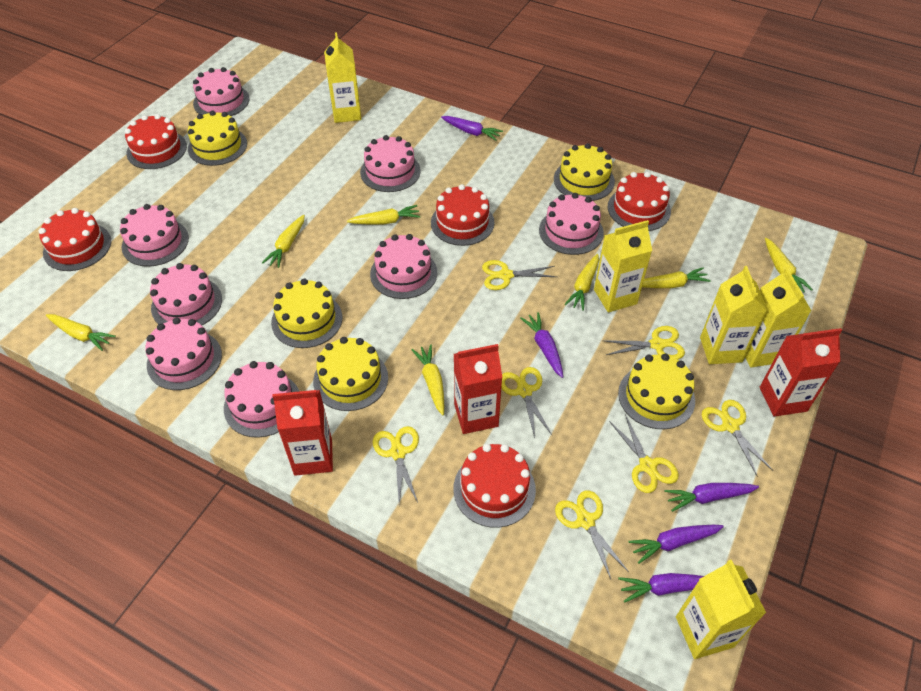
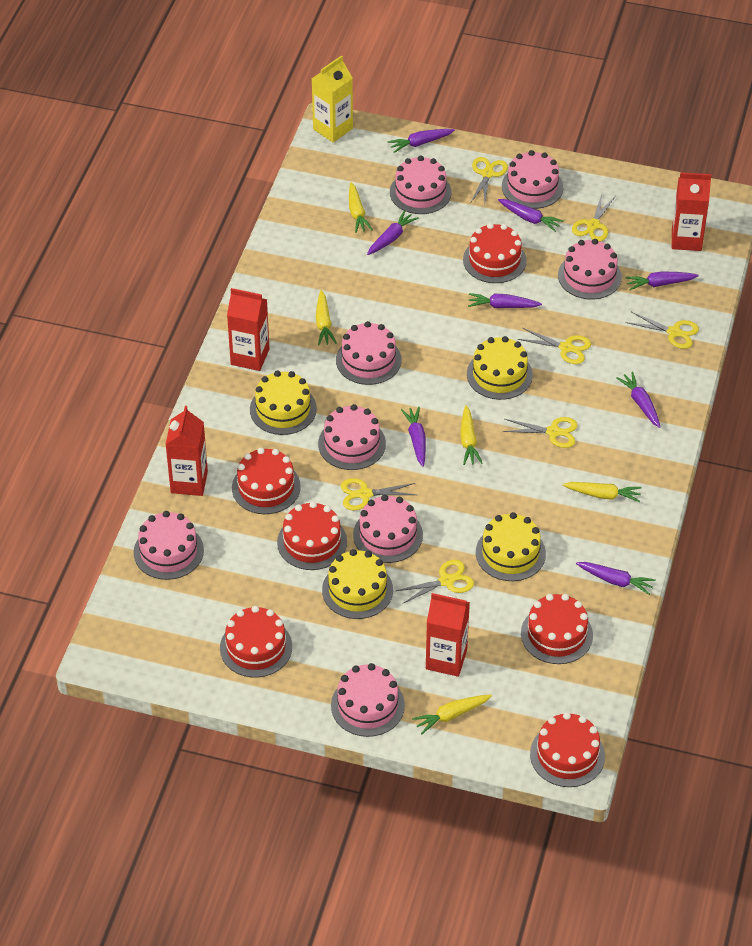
purple carrot: [441,116,503,141] [520,312,564,378] [618,573,704,603] [628,525,724,564] [664,483,759,512] = 5 -> [367,210,418,255] [388,129,455,153] [401,407,426,467] [468,293,542,308] [498,199,564,232] [576,562,656,595] [616,372,661,428] [625,271,699,290] = 8
red cake: [38,208,111,271] [125,114,187,169] [431,184,495,246] [453,444,536,528] [608,172,671,231] = 5 -> [220,606,292,677] [232,448,301,514] [277,501,347,570] [463,223,526,283] [521,594,593,664] [530,712,605,787] = 6
red carton: [272,390,333,476] [454,344,503,434] [760,328,842,417] = 3 -> [165,406,208,496] [227,288,269,371] [426,593,470,677] [672,172,711,251] = 4
yellow cake: [188,111,247,166] [271,279,342,348] [313,337,388,411] [554,143,615,201] [618,354,695,429] = 5 -> [250,370,317,435] [322,549,393,619] [467,336,533,400] [476,512,546,581] = 4
yellow carrot: [46,314,116,351] [262,215,305,268] [347,205,420,224] [411,344,444,415] [565,254,599,311] [642,267,711,288] [765,238,813,293] = 7 -> [316,290,337,345] [349,182,373,233] [412,695,492,734] [460,405,483,465] [563,482,642,502] = 5
yellow carton: [324,32,361,123] [594,220,652,312] [676,560,766,659] [700,266,768,364] [745,268,812,367] = 5 -> [312,55,353,142] = 1

